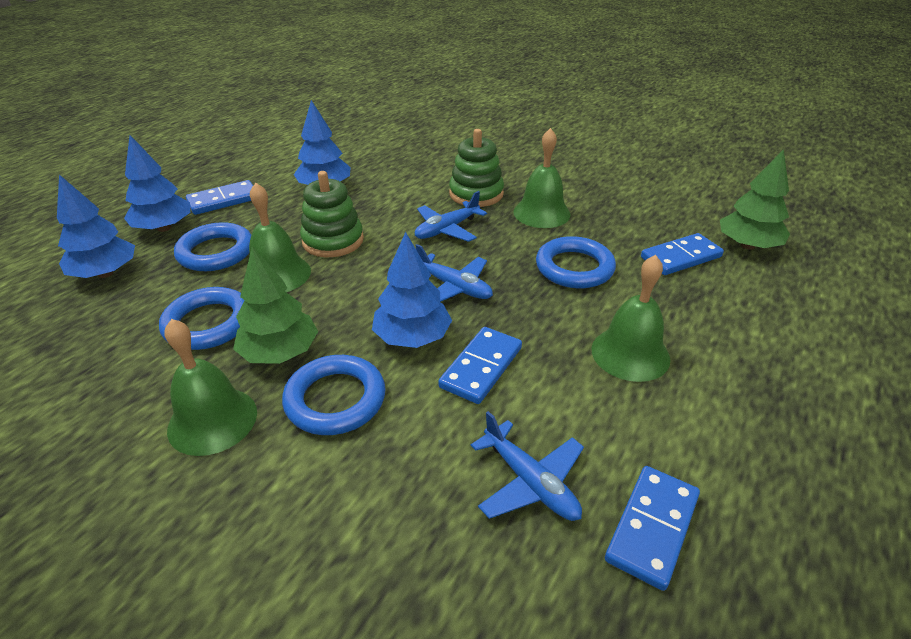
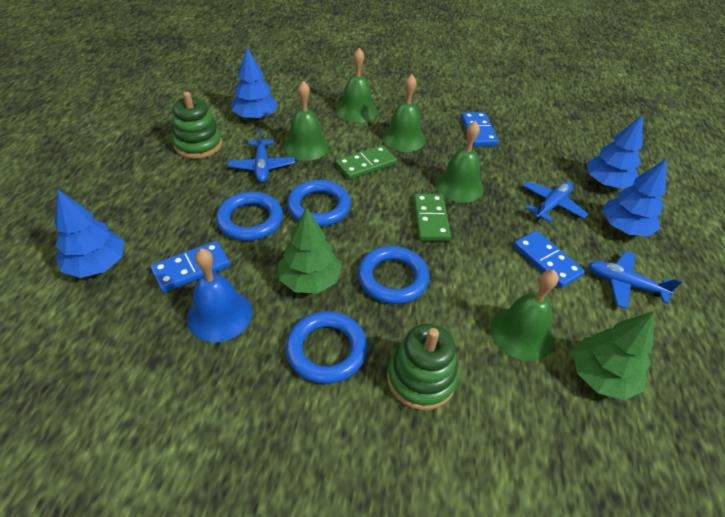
blue bell: none = 0 -> [187,248,252,342] = 1
blue domino: [186,180,253,215] [438,327,522,404] [605,466,700,591] [641,233,724,275] = 4 -> [150,241,230,293] [461,112,499,146] [513,231,585,288] = 3
green bell: [164,319,257,456] [244,182,311,292] [514,128,571,228] [591,255,670,382] = 4 -> [283,81,329,161] [336,48,377,123] [382,75,426,152] [435,121,484,203] [490,270,559,361] = 5
green domino: none = 0 -> [336,145,397,180] [413,194,451,241] = 2

